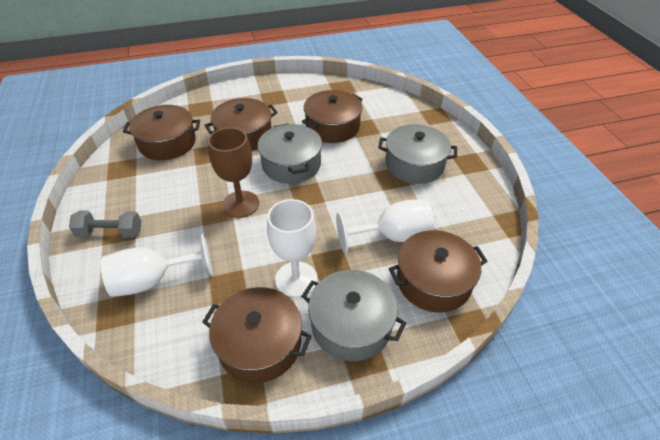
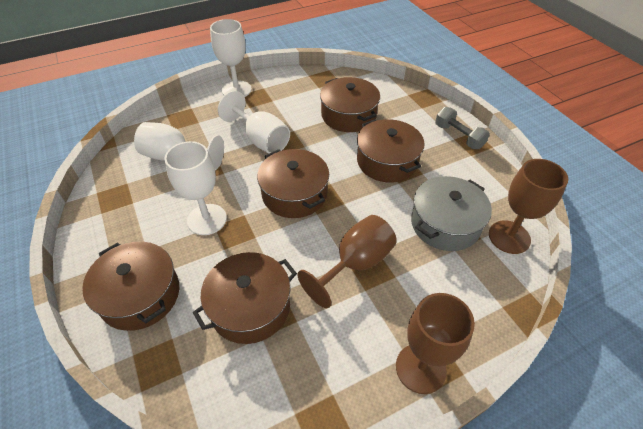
brown goblet: [208,127,259,218] = 1 -> [297,215,397,308] [396,293,475,394] [489,159,568,254] = 3
grey pot: [258,123,322,184] [301,270,406,361] [378,124,457,184] = 3 -> [411,176,492,251] = 1
white goblet: [101,233,213,297] [267,199,317,297] [336,199,434,253] = 3 -> [134,122,224,171] [164,141,227,235] [210,19,252,97] [218,91,290,153] = 4

